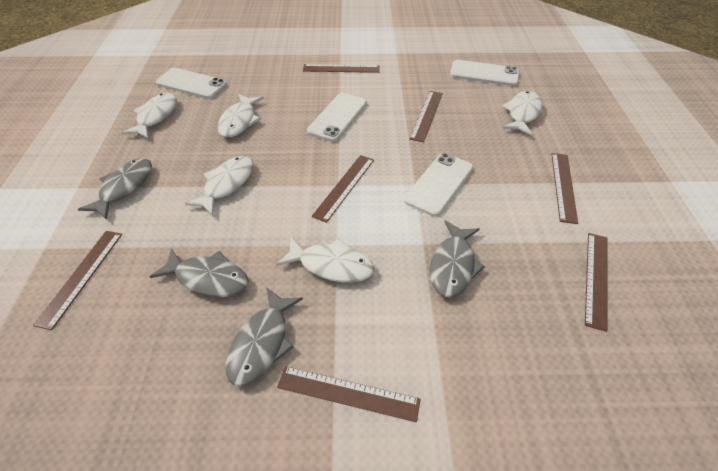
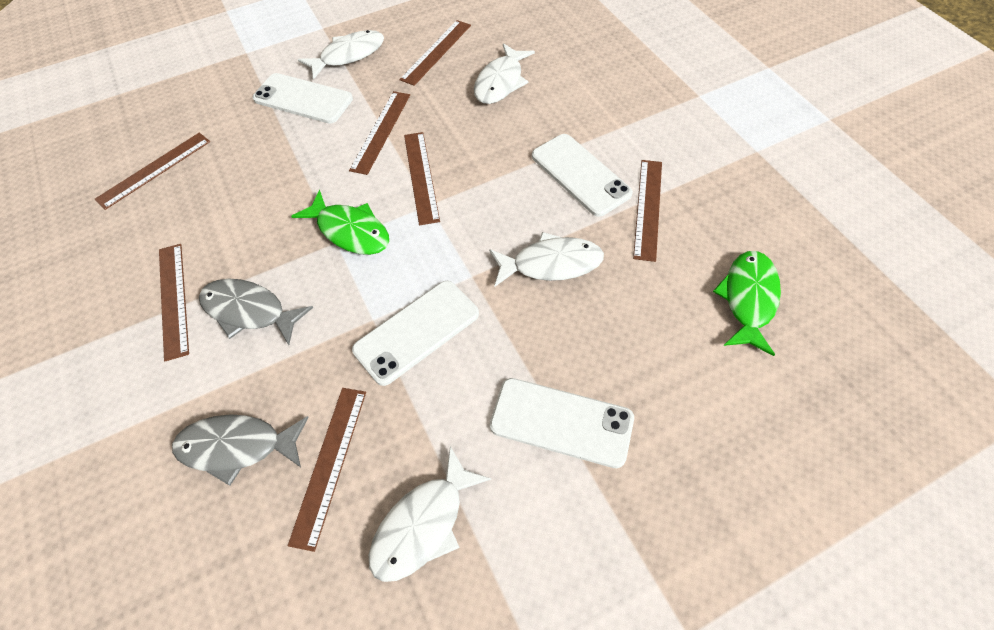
green fish: none = 0 -> [291,190,389,255] [713,251,781,356] = 2
grey fish: [78,158,152,220] [150,248,249,297] [226,287,303,386] [430,221,485,297] = 4 -> [172,415,309,486] [199,279,313,345] = 2
white fish: [122,93,177,139] [185,156,254,216] [217,94,264,138] [276,237,374,283] [502,91,542,136] = 5 -> [298,30,384,80] [369,446,491,582] [474,43,535,104] [489,232,604,287] = 4

